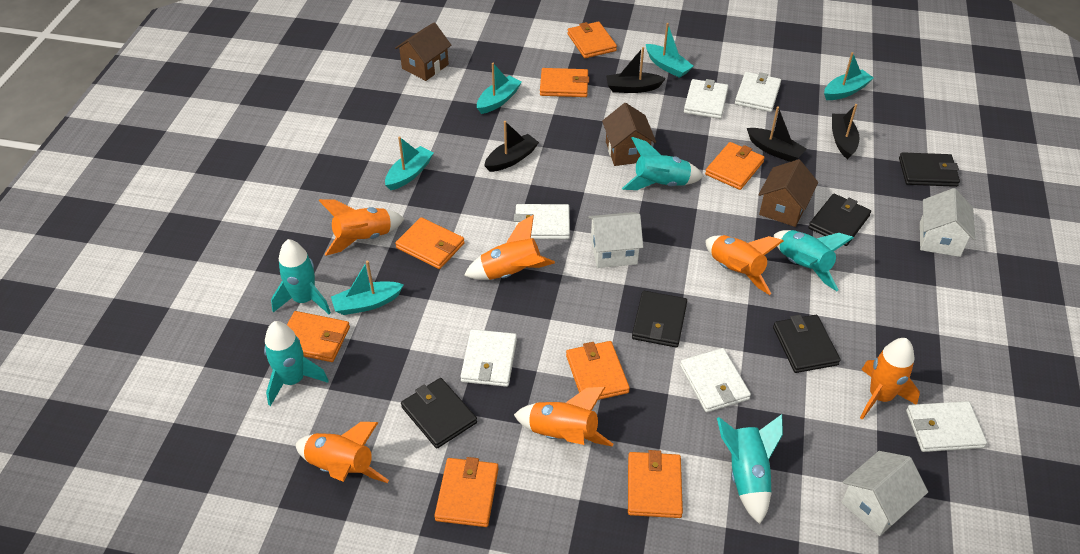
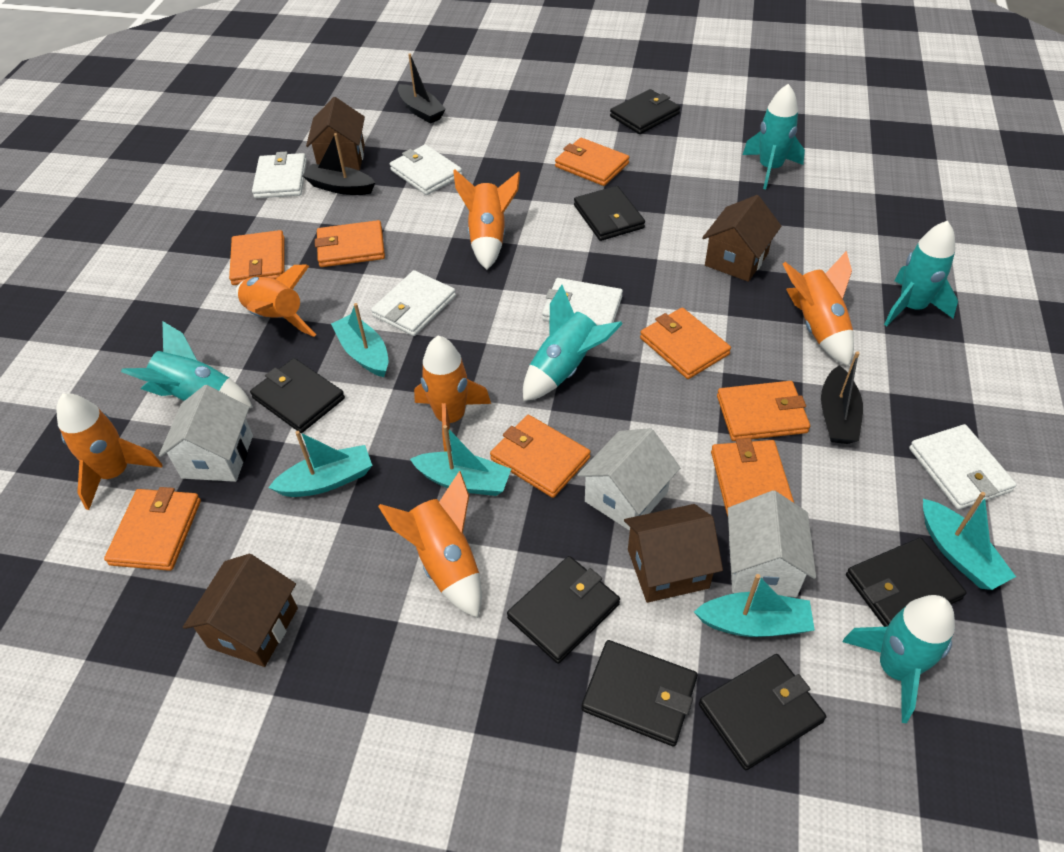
black boat: [484,121,539,172] [606,47,666,93] [747,106,806,162] [832,104,860,159] = 4 -> [302,133,375,195] [398,53,446,124] [821,351,863,444] = 3
black wallet: [401,378,477,449] [632,291,687,348] [773,315,841,373] [808,193,871,246] [899,152,960,187] = 5 -> [250,358,345,433] [507,556,620,664] [574,186,645,241] [581,640,698,746] [610,89,680,134] [699,654,826,770] [846,538,967,627] = 7
brown house: [395,22,451,81] [602,103,656,166] [759,159,818,227] = 3 -> [183,554,298,667] [306,97,365,170] [624,504,723,603] [702,195,781,282] = 4
white wallet: [460,329,517,387] [514,204,570,239] [680,348,751,412] [684,79,728,119] [735,72,781,112] [906,401,987,452] = 6 -> [252,152,307,198] [371,270,456,336] [390,144,463,195] [542,278,623,325] [909,424,1017,510] = 5

